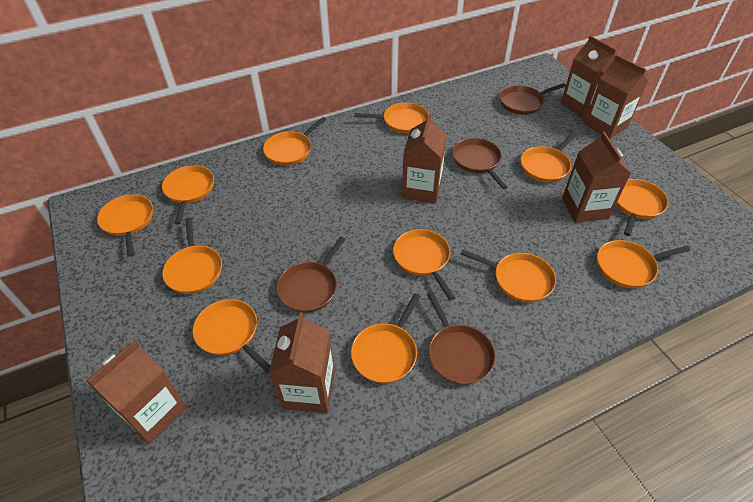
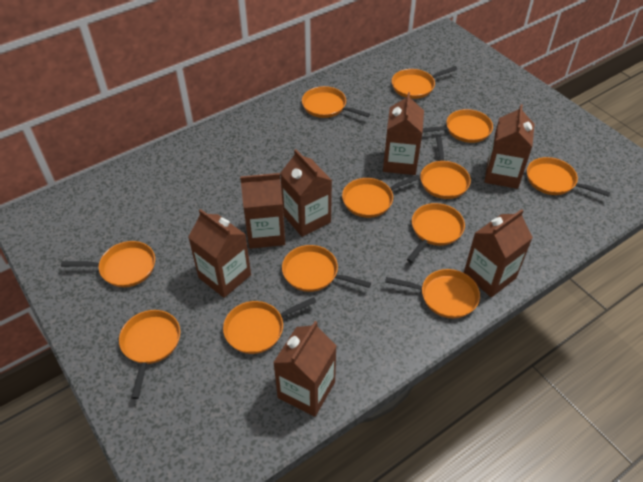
brown carton: [86,340,187,444] [269,313,335,413] [402,114,447,203] [561,35,617,118] [562,131,631,223] [584,55,648,139] = 6 -> [188,209,251,298] [240,173,285,249] [273,321,337,417] [280,149,332,237] [383,92,424,175] [464,209,533,297] [484,104,534,189] = 7
brown pan: [277,237,346,313] [427,292,495,385] [452,138,507,189] [500,83,566,115] = 4 -> none = 0

